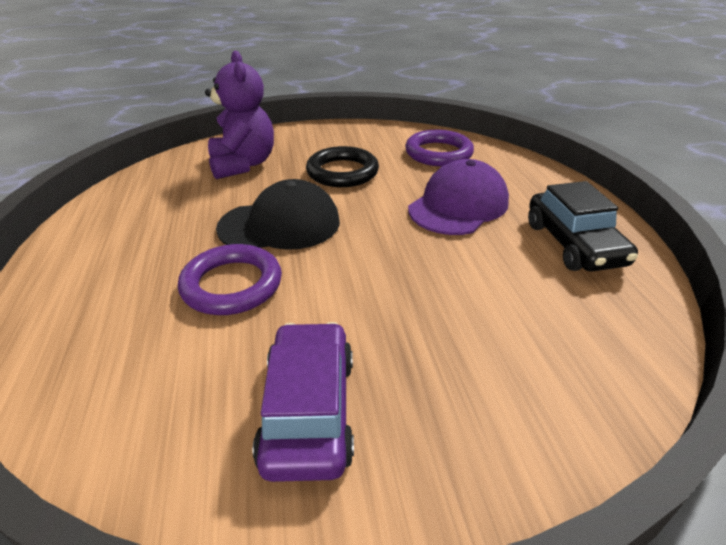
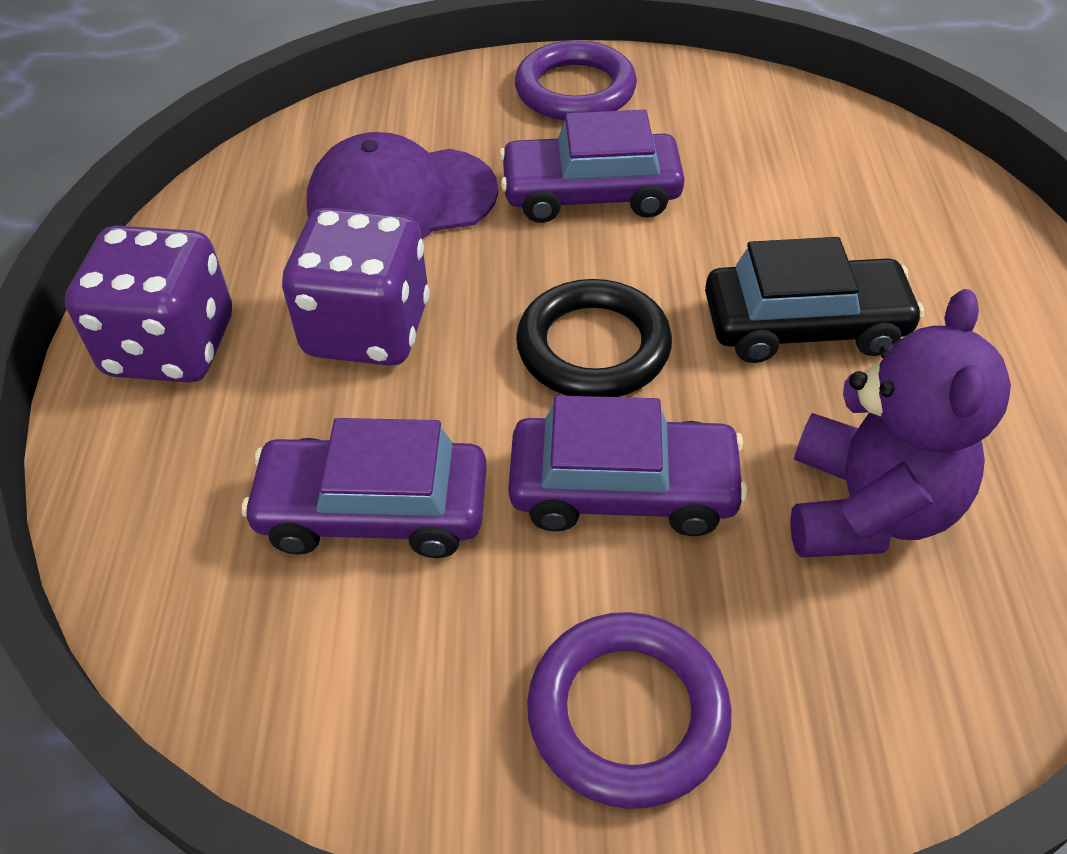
black cap: [216,179,340,250] = 1 -> none = 0
purple car: [253,322,354,482] = 1 -> [241,418,487,558] [499,110,685,223] [508,395,748,536] = 3
purple dice: none = 0 -> [65,226,232,383] [282,208,430,366] = 2

